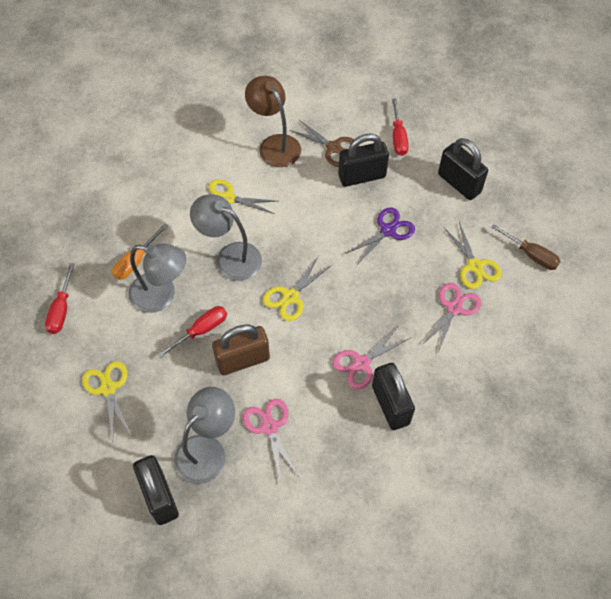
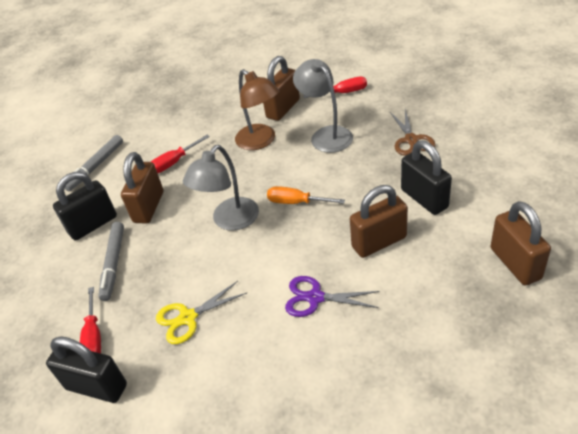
black padlock: [133,455,179,525] [338,133,389,187] [372,363,415,430] [438,138,488,200] = 4 -> [46,336,127,403] [53,172,117,240] [401,140,452,215] = 3
brown padlock: [212,325,270,375] = 1 -> [121,152,163,224] [263,56,300,121] [350,185,408,258] [491,201,551,286] = 4
brown screwdriver: [491,224,561,270] = 1 -> none = 0
grey lamp: [128,243,187,313] [174,387,235,484] [190,194,262,281] = 3 -> [183,145,259,231] [293,59,353,153] = 2
grey marker: none = 0 -> [65,135,123,191] [99,222,124,301] = 2
pink scissors: [243,399,298,481] [332,326,410,389] [421,283,481,353] = 3 -> none = 0
yellow scissors: [82,361,131,441] [209,179,277,214] [263,256,332,321] [444,222,502,289] = 4 -> [156,281,247,344] = 1

